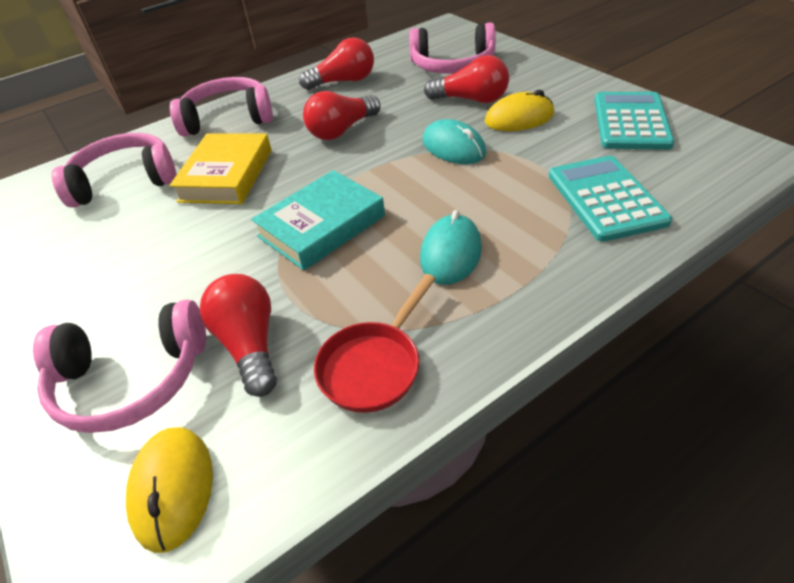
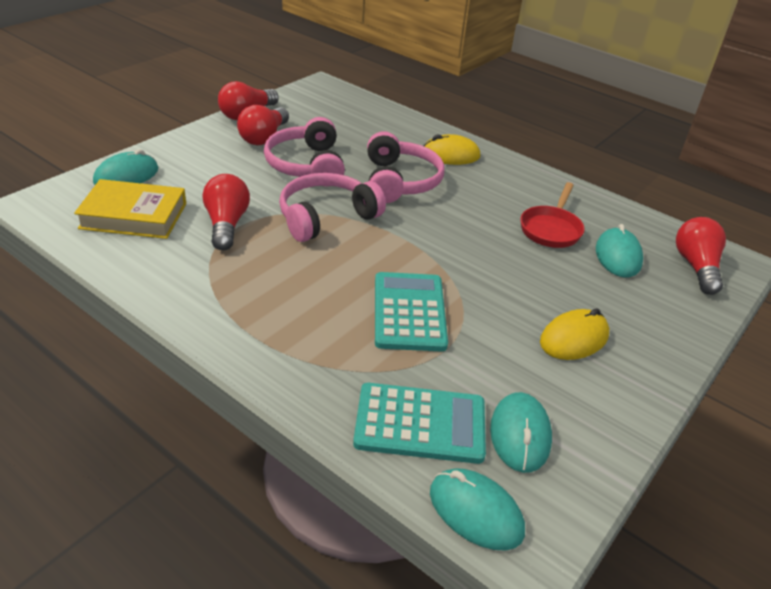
pink headphones: [33,300,206,433] [52,133,177,208] [170,77,273,137] [409,22,496,74] = 4 -> [264,117,345,187] [279,173,386,242] [367,131,445,203] = 3
turquoise book: [251,170,385,271] = 1 -> none = 0
turquoise mouse: [420,210,482,285] [422,119,486,164] = 2 -> [93,149,158,185] [430,468,525,551] [490,392,552,473] [596,224,643,277] = 4

